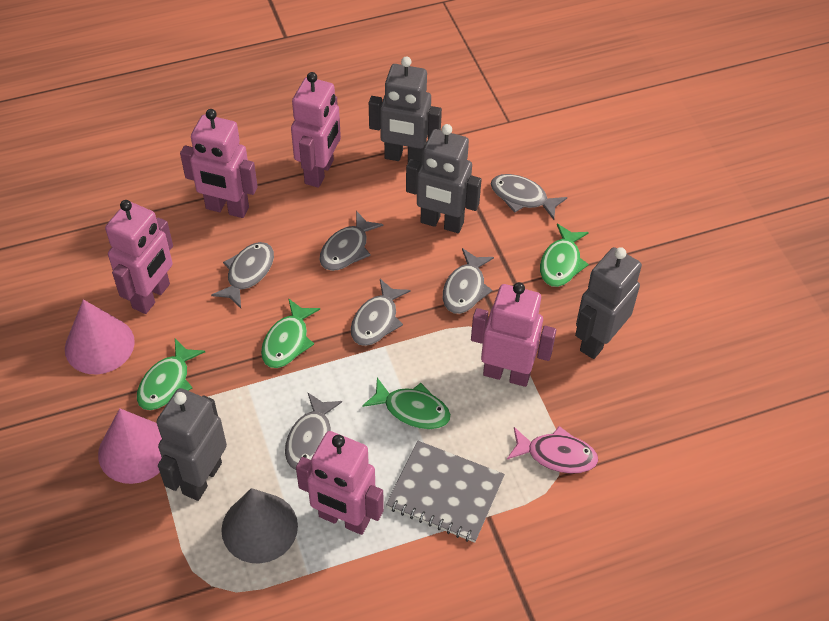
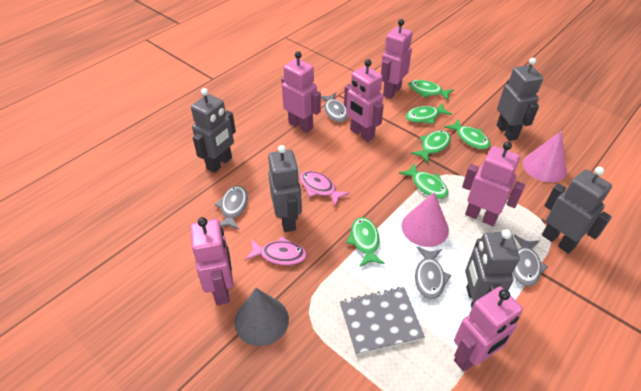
green fish: [137,339,205,410] [261,298,320,368] [362,378,451,429] [540,223,589,287] = 4 -> [346,217,385,267] [399,164,448,199] [406,103,452,124] [409,80,454,101] [411,130,451,163] [444,119,490,149] = 6
grey fish: [211,242,274,308] [285,393,342,470] [320,211,384,271] [351,279,411,346] [443,248,494,314] [491,174,567,220] = 6 -> [215,186,248,230] [321,93,348,122] [415,247,451,300] [513,235,548,286] = 4
grey robot: [157,388,227,501] [369,57,442,165] [406,124,481,233] [575,247,642,359] = 4 -> [191,88,236,173] [268,145,302,232] [465,229,520,308] [497,58,543,141] [542,167,612,254] = 5
pink fish: [507,426,598,474] = 1 -> [245,236,307,265] [300,171,350,206] = 2
pink robot: [105,200,173,314] [180,109,258,218] [291,72,341,188] [296,431,384,535] [471,282,556,387] = 5 -> [190,217,233,305] [281,51,321,133] [344,59,384,142] [380,19,412,99] [454,286,523,372] [462,142,525,226] = 6

